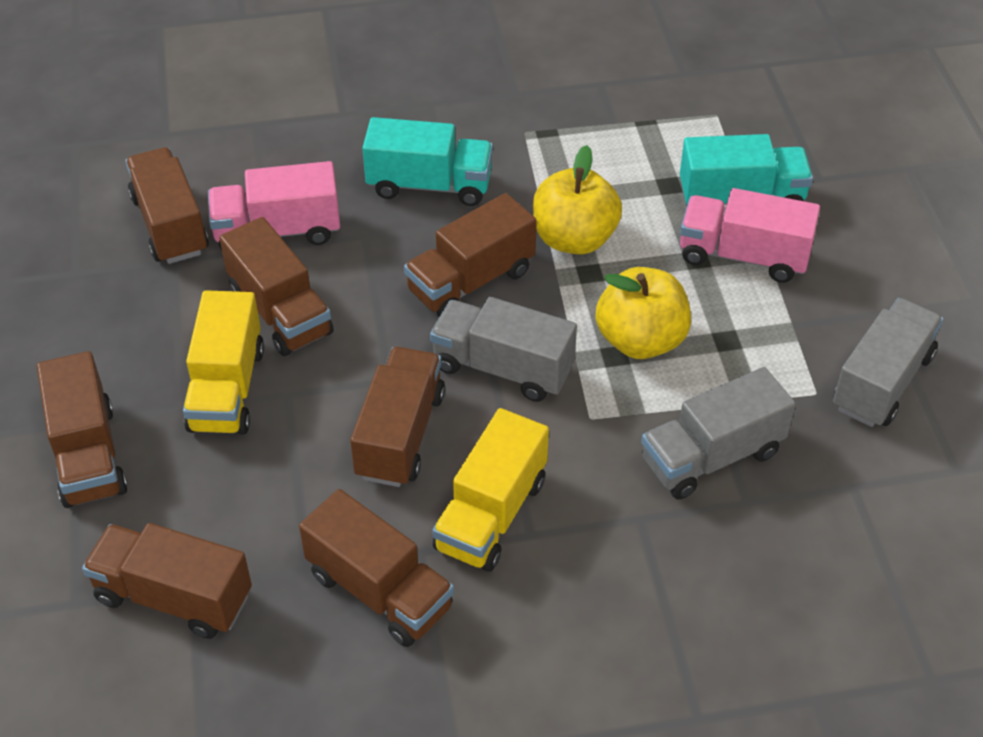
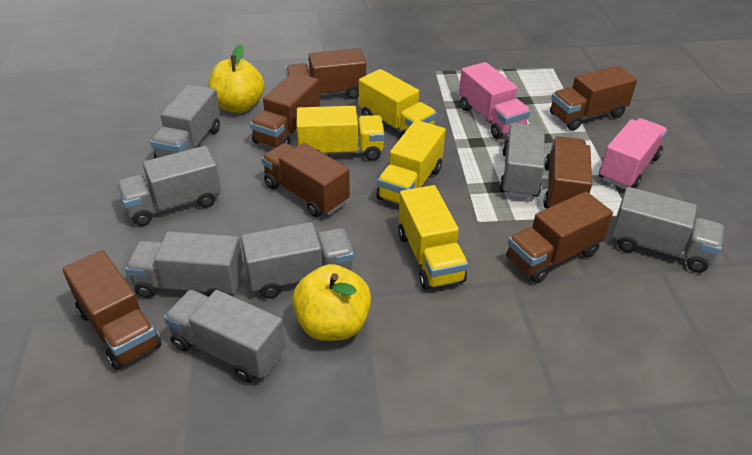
grey truck: [430,297,577,402] [641,367,796,499] [833,298,944,427] = 3 -> [116,146,221,226] [125,231,243,298] [150,84,220,158] [164,290,286,383] [241,222,354,299] [499,122,545,199] [611,187,724,273] = 7
turquoise truck: [363,117,493,206] [680,134,813,206] = 2 -> none = 0
yellow truck: [183,290,264,435] [432,408,549,571] = 2 -> [297,106,385,161] [359,69,437,138] [376,120,446,204] [398,185,468,290] = 4

